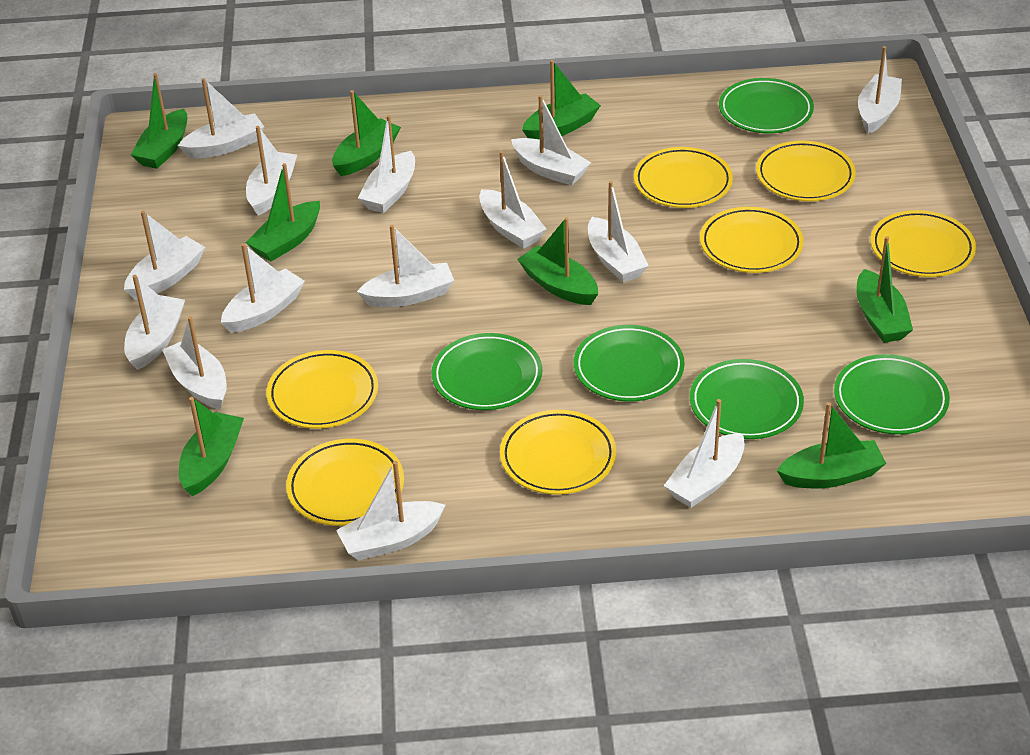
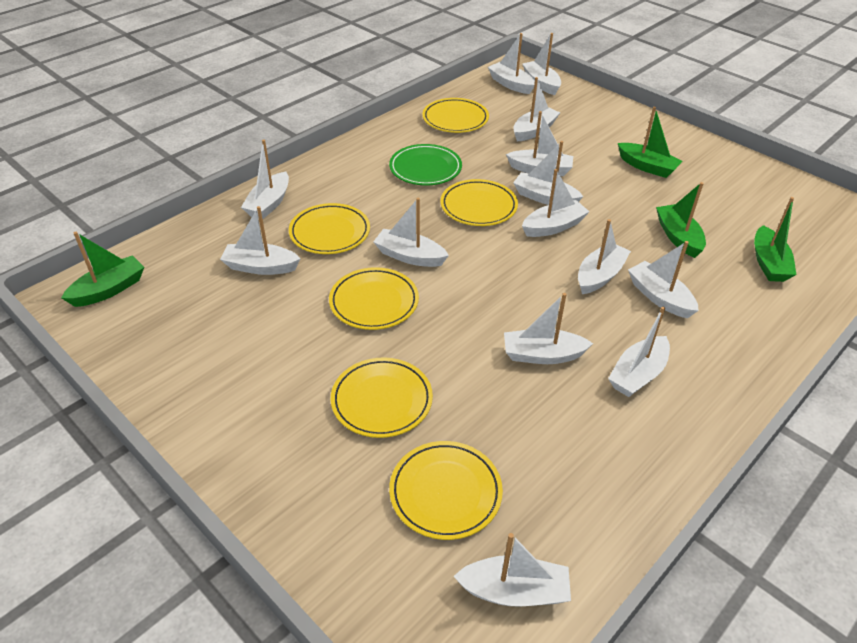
green boat: [131,73,187,169] [179,397,244,496] [246,163,320,261] [332,90,401,176] [517,217,598,305] [522,60,601,139] [776,402,886,488] [856,236,913,343] = 8 -> [61,232,144,307] [618,107,683,178] [656,182,706,258] [754,197,796,282] = 4
green plate: [432,333,542,410] [574,325,685,402] [690,359,804,439] [719,78,814,133] [834,354,950,435] = 5 -> [389,144,462,185] = 1
yellow plate: [267,350,378,429] [286,439,404,526] [500,410,616,495] [634,147,733,208] [700,207,804,273] [756,141,856,201] [871,210,976,277] = 7 -> [289,203,370,254] [329,267,419,330] [331,357,433,438] [389,441,503,540] [422,98,489,133] [441,179,518,226] = 6

